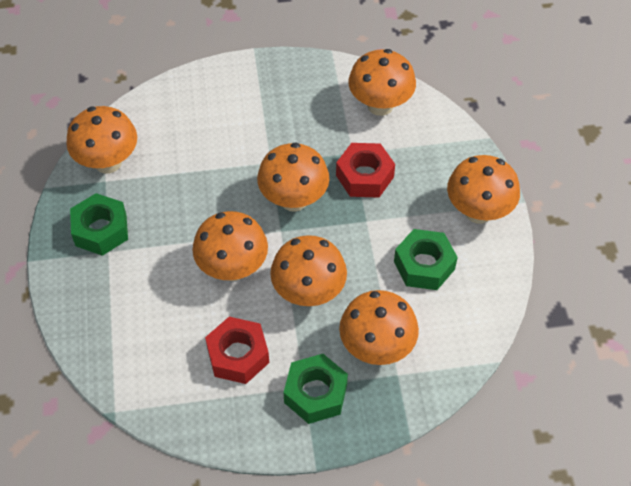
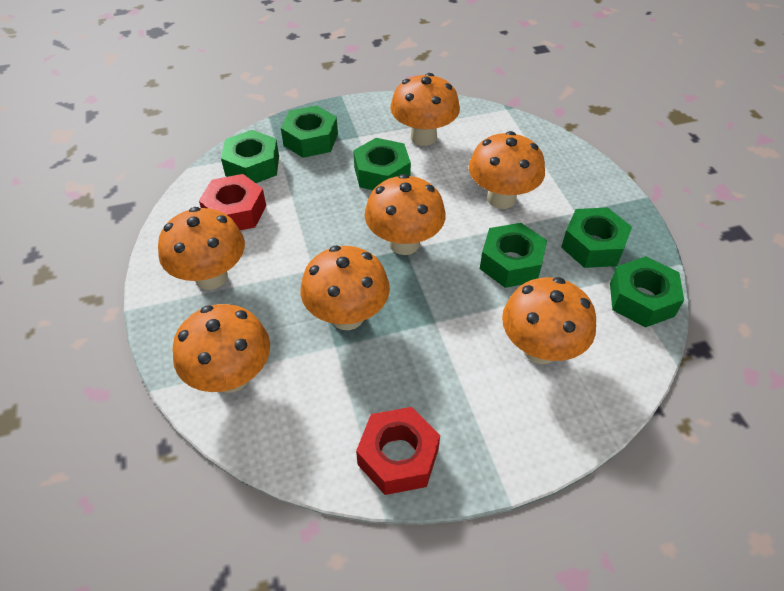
green nut: [70,193,128,256] [284,354,348,424] [394,229,458,290] = 3 -> [221,130,279,183] [281,105,338,158] [353,138,411,190] [480,223,547,288] [561,208,632,268] [610,256,684,328] = 6

